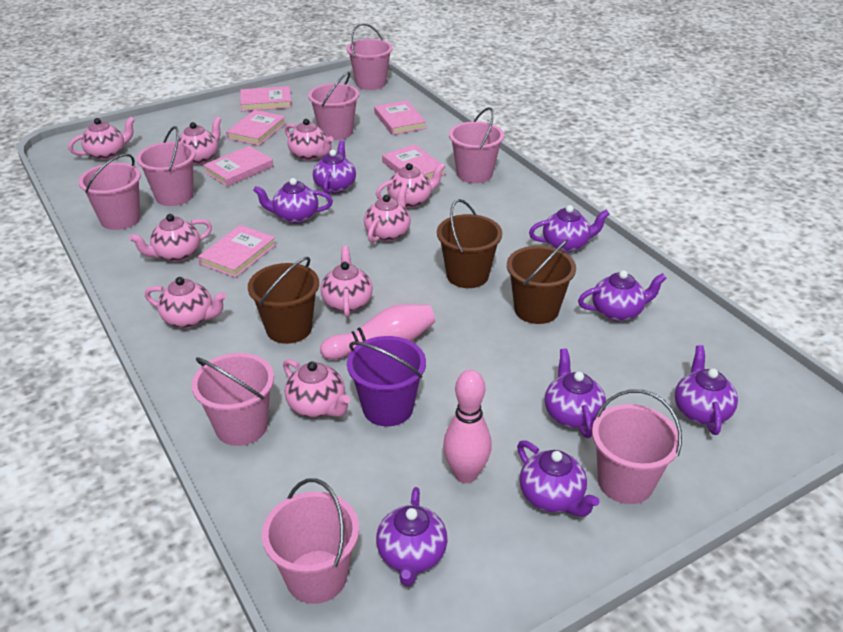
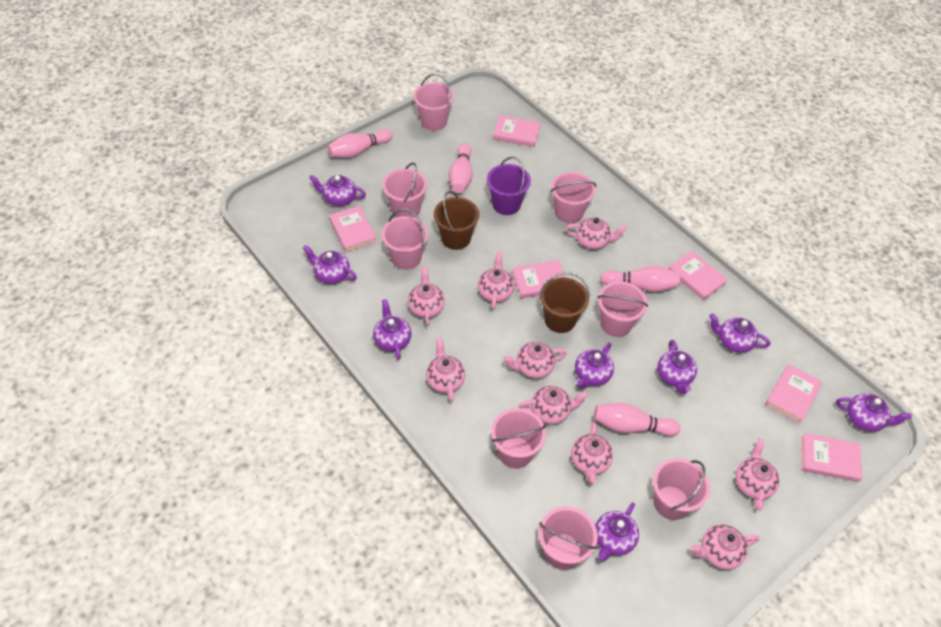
brown bucket: [248,257,319,344] [437,199,502,288] [507,239,576,324] = 3 -> [434,191,479,250] [539,272,590,333] = 2
pink bowling pin: [320,304,435,360] [443,370,492,483] = 2 -> [327,129,393,158] [449,143,473,193] [594,403,681,436] [600,266,680,292] = 4

